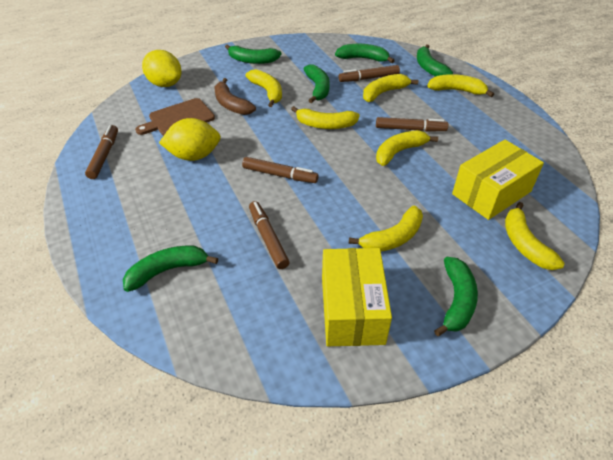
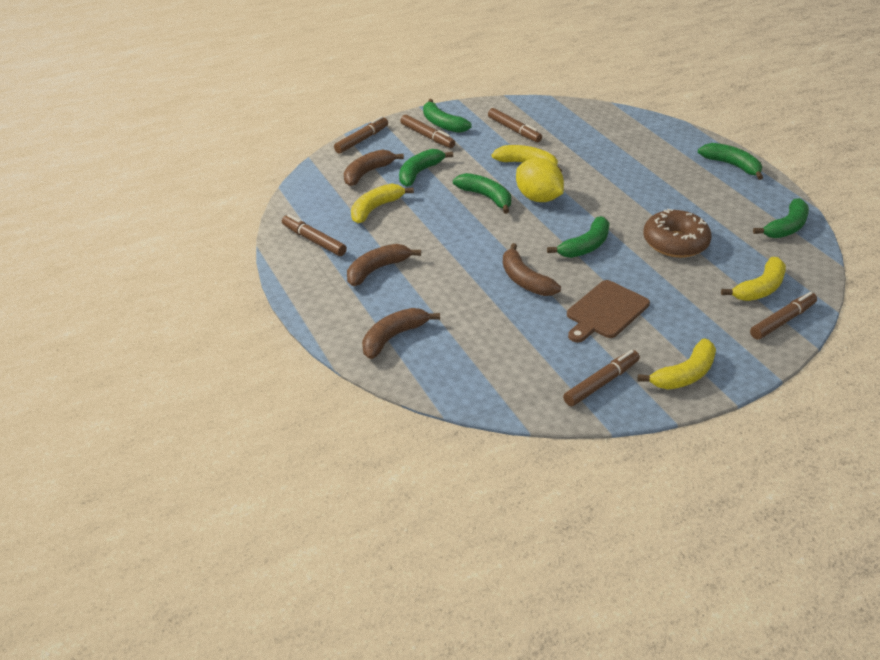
brown banana: [214,78,256,115] = 1 -> [344,150,404,186] [347,244,421,286] [362,308,440,359] [503,243,561,296] = 4
brown donut: none = 0 -> [643,209,712,258] = 1
brown marker: [85,125,118,179] [242,157,319,183] [249,201,289,269] [338,65,400,82] [376,117,448,132] = 5 -> [282,214,347,256] [334,116,388,154] [401,115,455,148] [488,108,542,142] [563,350,640,406] [750,292,817,340] = 6
yellow banana: [246,69,282,107] [291,106,360,129] [349,206,423,251] [363,74,418,102] [376,130,438,166] [427,74,494,97] [505,202,565,270] = 7 -> [351,184,414,223] [492,145,562,172] [638,338,716,390] [721,257,786,301] = 4
yellow box: [322,248,392,346] [452,140,544,220] = 2 -> none = 0
yellow lemon: [142,50,182,87] [159,118,221,161] = 2 -> [516,158,564,202] = 1

